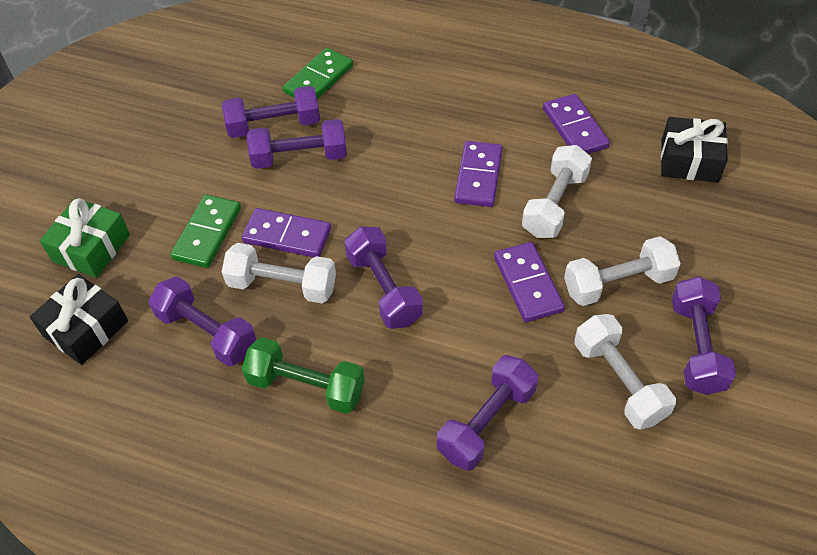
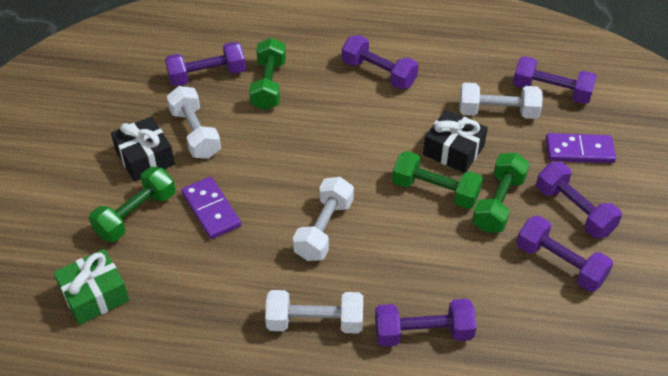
green domino: [171,195,241,268] [283,48,353,99] = 2 -> none = 0
green dumbbell: [242,337,365,414] = 1 -> [89,167,175,242] [249,38,286,110] [392,151,483,209] [472,153,529,233] = 4
purple domino: [242,208,331,257] [454,141,503,207] [494,242,565,322] [543,94,610,154] = 4 -> [181,177,241,239] [546,133,616,163] = 2

